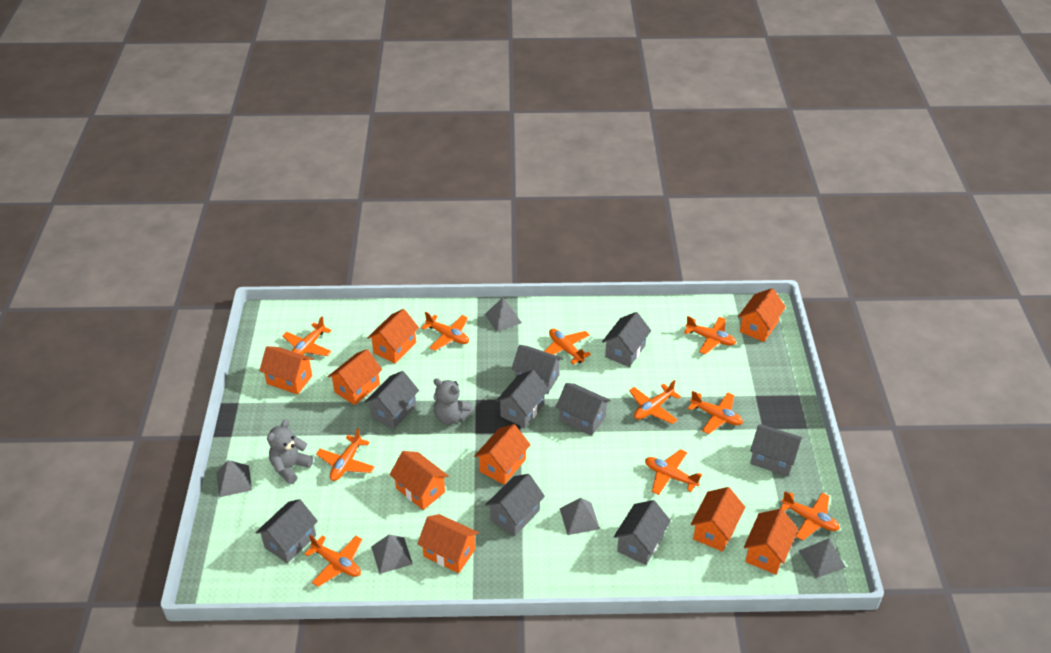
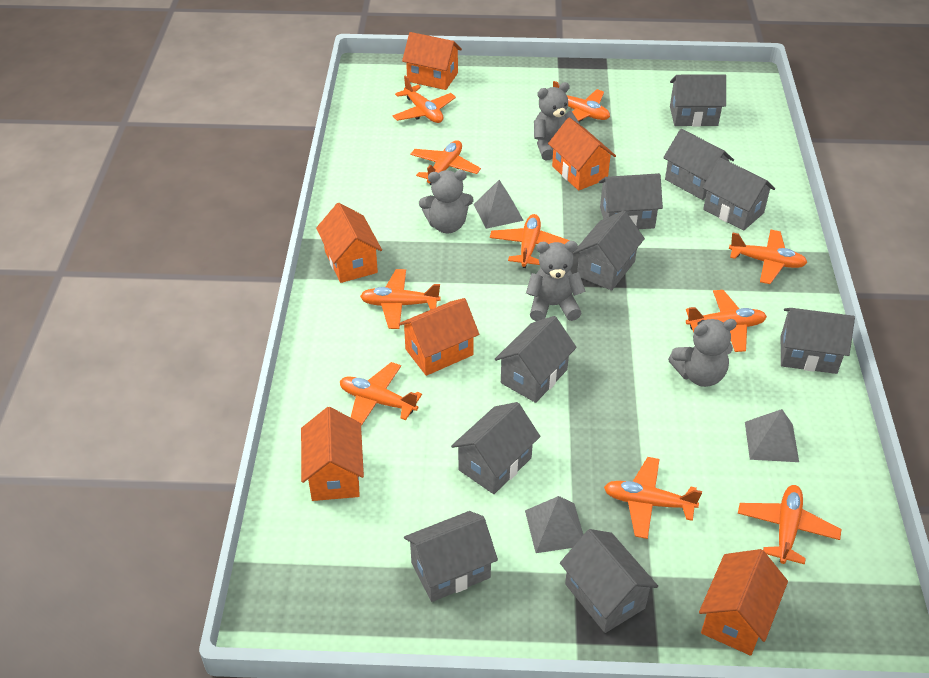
grey house: [256,499,318,563] [365,371,419,429] [485,474,545,536] [496,370,549,428] [512,345,563,394] [556,383,611,436] [602,312,651,367] [614,500,671,565] [750,424,803,476] = 9 -> [404,511,498,602] [451,402,540,494] [495,316,577,403] [560,529,658,633] [573,211,645,291] [599,173,663,229] [663,129,734,200] [670,74,726,127] [702,158,775,231] [781,308,855,374] = 10
grey pyramid: [216,460,252,497] [371,534,413,574] [485,297,522,332] [560,498,600,535] [799,538,846,578] = 5 -> [473,180,524,229] [525,496,583,553] [745,409,799,462] = 3
grey teddy bear: [267,419,313,484] [433,378,474,425] = 2 -> [419,170,474,233] [526,241,586,321] [534,82,581,161] [668,319,737,387] = 4
orange house: [259,346,313,395] [328,349,382,405] [367,309,419,364] [389,451,449,510] [417,514,479,573] [474,424,531,485] [691,487,745,552] [738,288,786,342] [744,509,798,574] = 9 -> [301,407,364,501] [316,203,382,283] [399,298,479,376] [402,32,462,90] [548,118,616,191] [699,549,788,656] = 6

